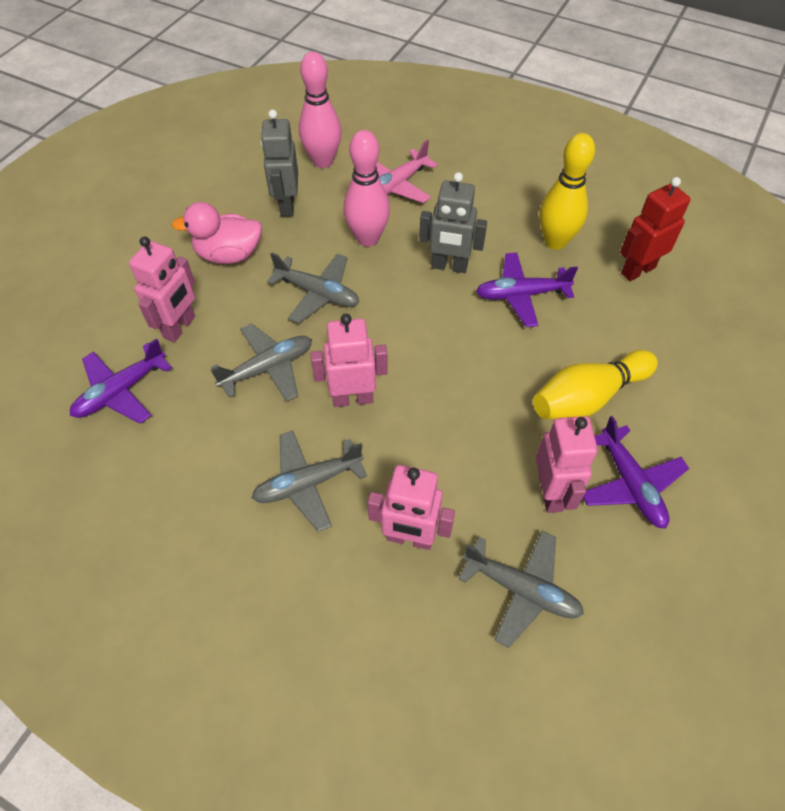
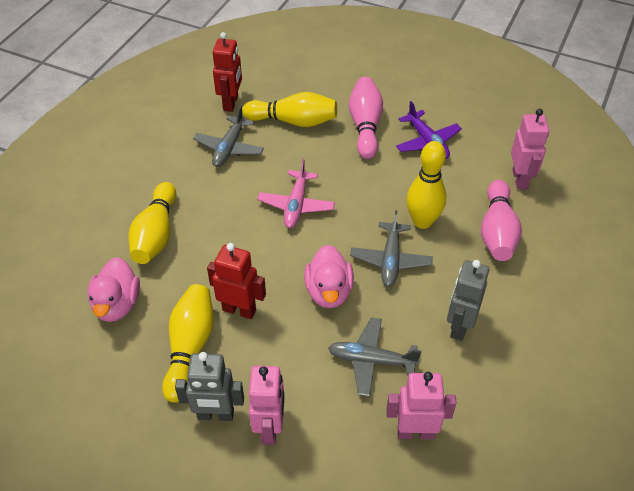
grey plane: [211,323,312,402] [252,430,367,532] [267,252,359,323] [458,531,584,648] = 4 -> [193,105,264,167] [328,317,422,397] [350,210,433,287] = 3
pink duck: [171,202,262,264] = 1 -> [87,257,140,322] [304,245,354,308] = 2
pink robot: [129,236,195,342] [311,314,388,407] [368,465,455,550] [536,416,598,513] = 4 -> [249,366,284,445] [386,372,456,439] [511,109,549,189] = 3
purple plane: [70,338,172,424] [476,252,578,327] [583,416,689,529] = 3 -> [396,101,462,159] = 1
red robot: [620,177,691,281] = 1 -> [207,243,266,319] [213,32,242,112] = 2
yellow bowling pin: [533,350,658,419] [540,133,595,250] = 2 -> [128,182,176,264] [162,284,214,403] [242,92,337,127] [406,141,446,229] = 4

